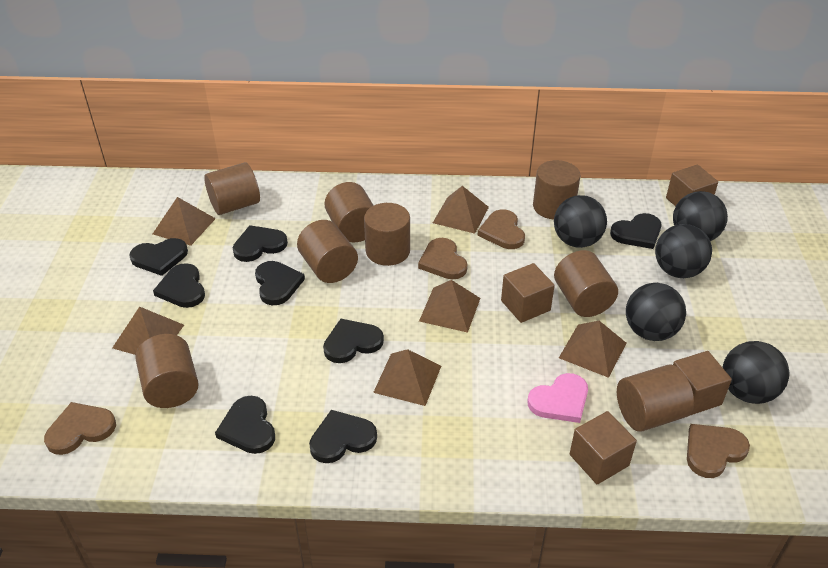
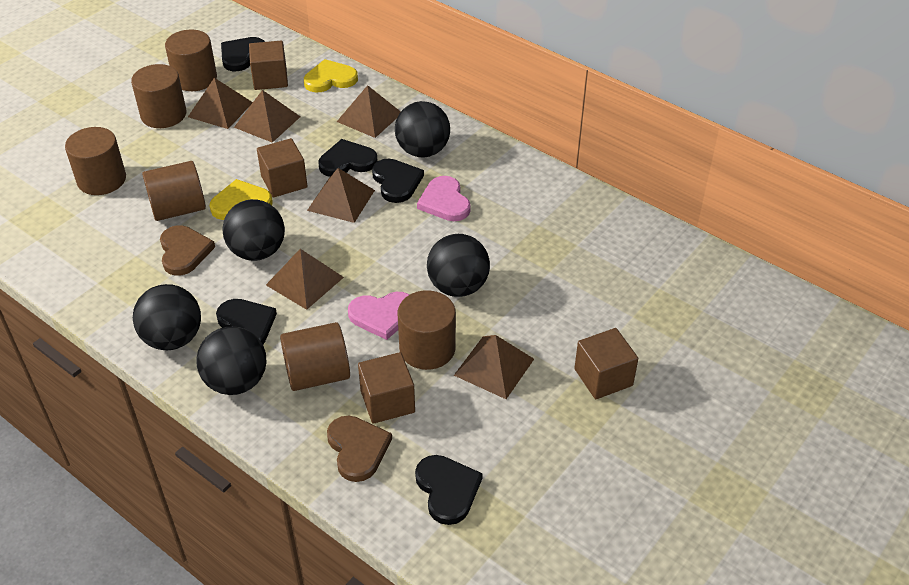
black heart: [129,238,188,276] [153,263,205,308] [215,396,275,454] [233,225,288,262] [255,261,305,305] [309,410,377,463] [323,319,384,363] [610,213,662,249] = 8 -> [216,299,277,344] [221,37,265,71] [319,139,377,177] [372,158,424,203] [415,455,483,525] = 5
brown cylinder: [135,334,199,408] [204,162,260,215] [297,220,358,283] [324,182,374,243] [364,203,410,266] [533,160,581,220] [554,250,618,317] [617,364,694,432] = 8 -> [65,127,126,195] [131,64,186,128] [142,161,206,221] [165,30,217,91] [280,322,350,391] [398,290,456,370] = 6
brown heart: [44,402,116,455] [418,238,468,280] [478,209,525,249] [687,424,750,478] = 4 -> [160,225,215,276] [327,416,392,482] = 2
pink heart: [527,373,588,423] = 1 -> [348,292,410,340] [417,176,471,221] = 2
yellow heart: none = 0 -> [210,179,272,220] [304,59,358,92] = 2

